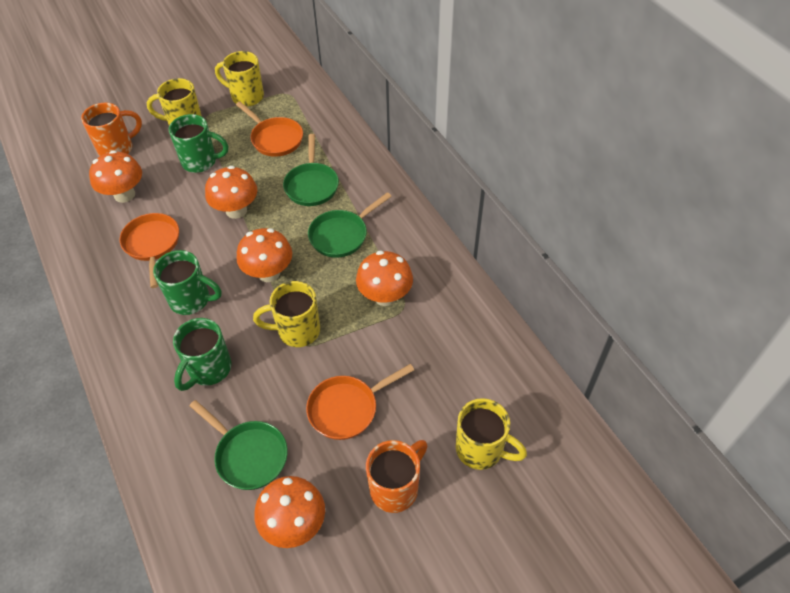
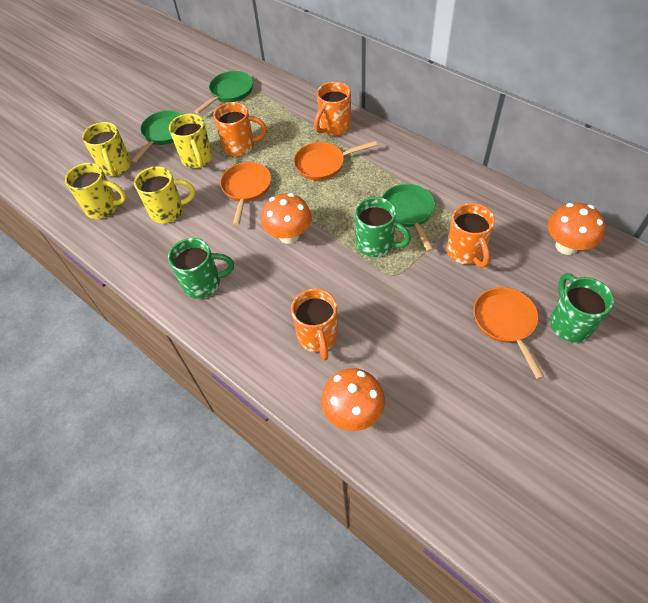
orange mug: [81,103,142,156] [366,440,427,513] = 2 -> [213,102,267,156] [291,289,338,360] [314,82,351,136] [447,203,495,267] = 4
orange mushroom: [89,150,142,203] [205,166,257,219] [236,228,292,282] [254,476,325,548] [356,251,413,306] = 5 -> [261,193,312,244] [321,368,385,431] [547,202,605,255] = 3

